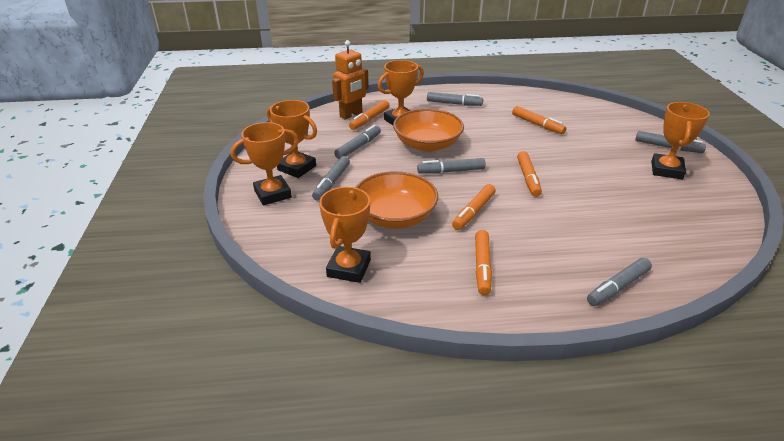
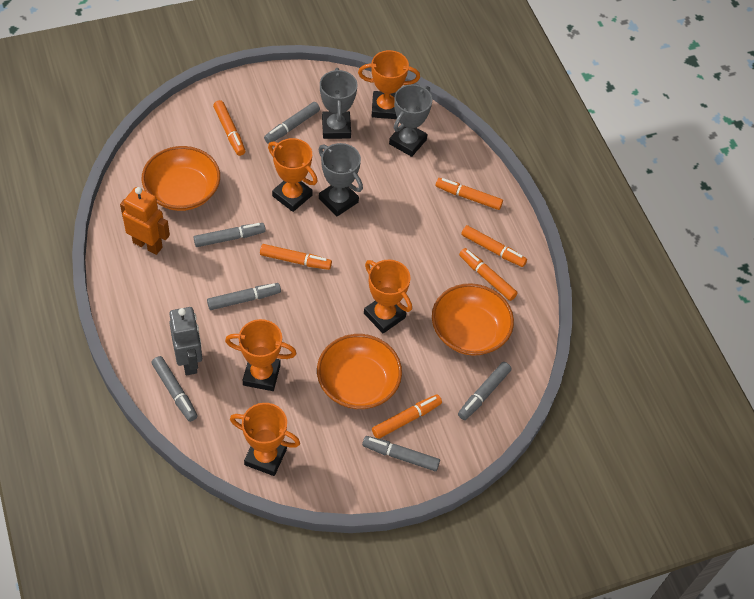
grey robot: none = 0 -> [169,307,202,375] = 1
grey trophy: none = 0 -> [319,143,363,217] [320,68,358,139] [389,84,432,157] = 3
orange bowl: [356,171,438,229] [393,109,464,152] = 2 -> [142,146,220,211] [317,334,402,409] [432,283,514,356] = 3
orange marker: [349,100,390,130] [452,184,496,230] [475,230,492,295] [512,106,567,134] [517,151,542,197] = 5 -> [213,100,245,156] [260,244,332,270] [372,394,442,439] [436,178,503,210] [459,248,518,301] [461,225,527,267] = 6

